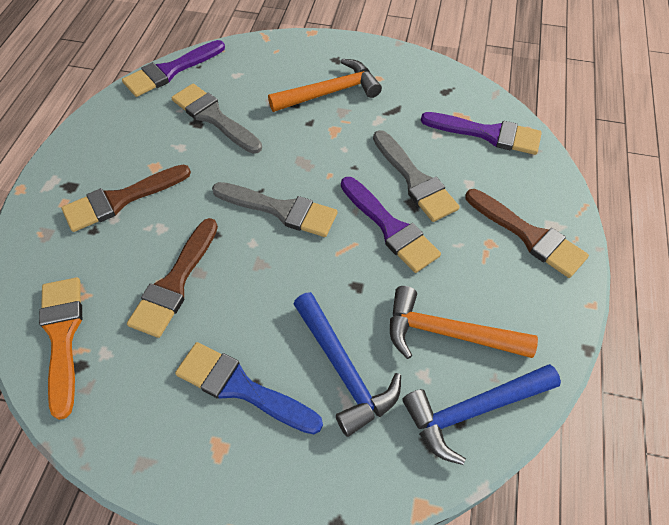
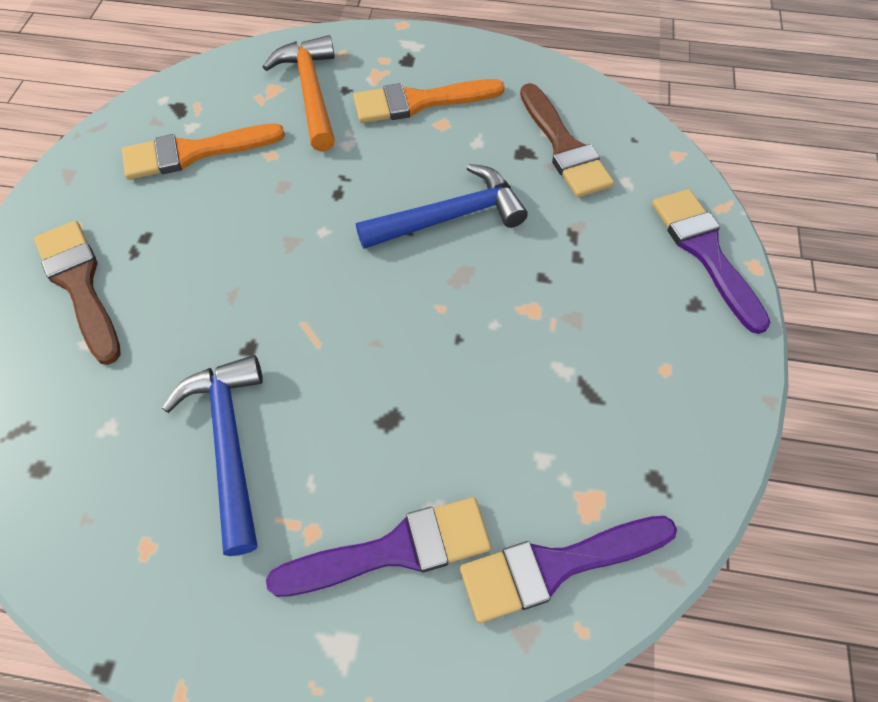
blue brush: [175,342,323,435] = 1 -> none = 0
brown brush: [61,165,191,232] [127,218,218,338] [465,189,589,278] = 3 -> [34,221,121,365] [520,83,614,197] = 2
grey brush: [172,84,262,154] [212,182,337,237] [373,130,460,222] = 3 -> none = 0
orange brush: [39,277,82,420] = 1 -> [122,123,285,180] [353,79,505,123] = 2
orange hammer: [268,59,382,112] [390,286,538,359] = 2 -> [263,35,335,152] = 1

